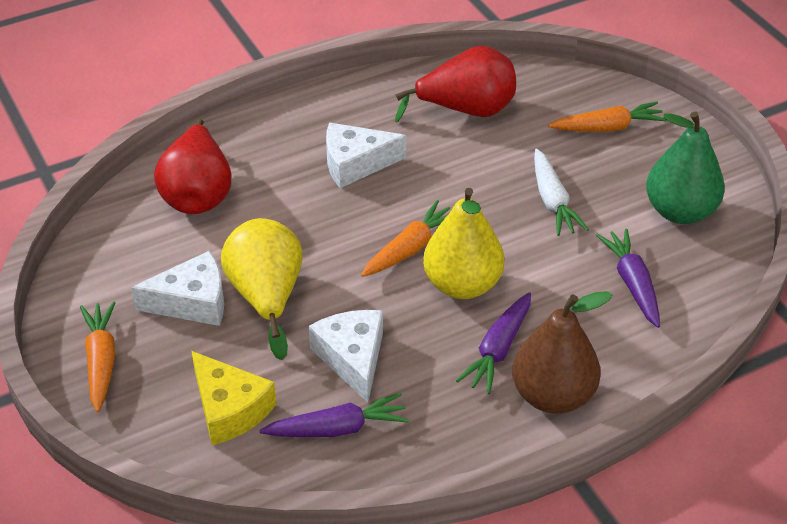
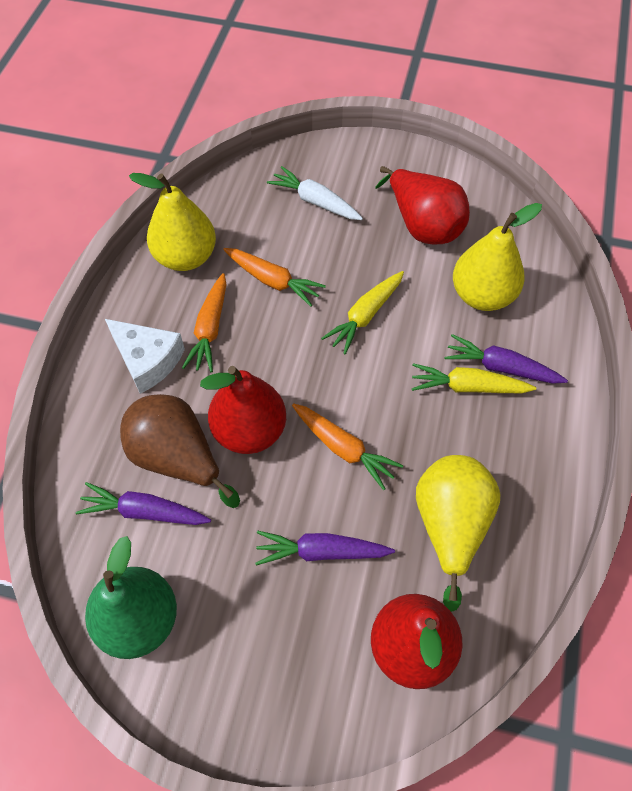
red pear: [154,119,231,214] [395,46,516,122] = 2 -> [200,366,286,454] [371,594,462,689] [375,166,470,244] = 3
white cheese: [131,251,224,326] [309,310,383,403] [326,123,407,188] = 3 -> [105,319,185,394] = 1
yellow carrot: none = 0 -> [321,271,404,354] [412,363,536,393] = 2
yellow cheese: [192,351,277,445] = 1 -> none = 0
yellow pear: [221,218,303,360] [423,188,505,299] = 2 -> [129,173,216,271] [416,455,500,612] [453,203,542,311] = 3

